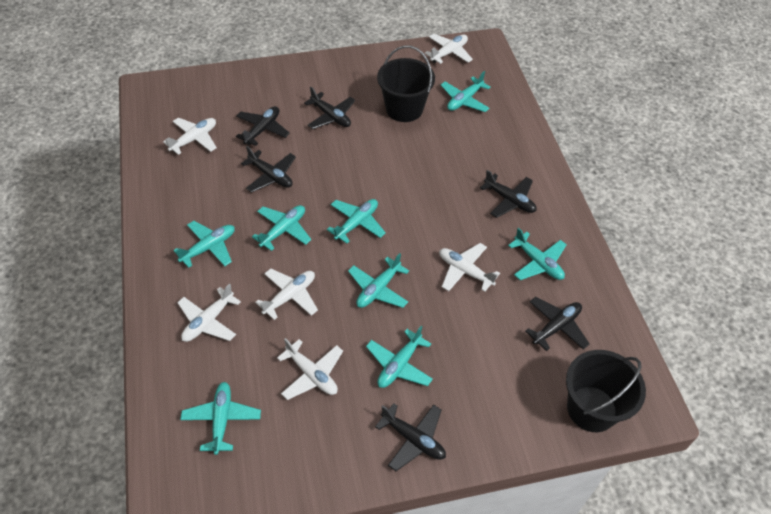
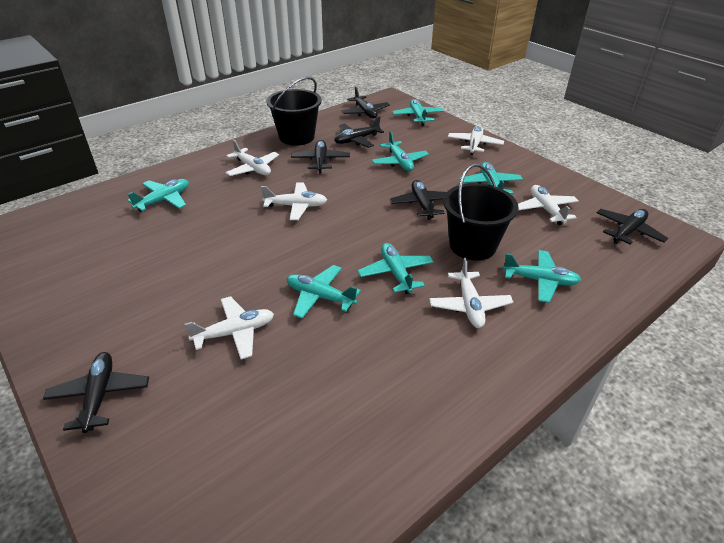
turquoise plane: [173,221,235,268] [180,382,261,455] [252,205,311,251] [327,199,386,244] [348,253,409,308] [366,326,433,388] [441,71,491,112] [508,227,566,280] = 8 -> [128,179,189,212] [287,265,361,319] [358,243,434,294] [372,131,429,171] [393,99,444,126] [460,162,523,194] [502,250,581,303] = 7

